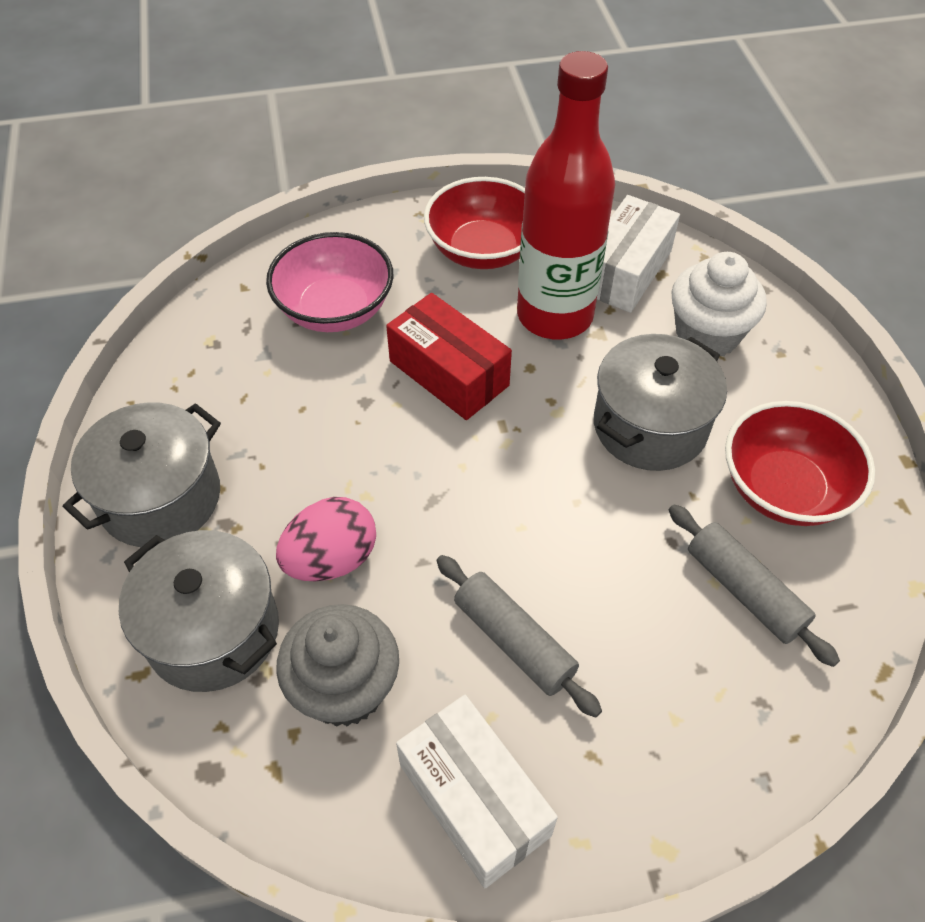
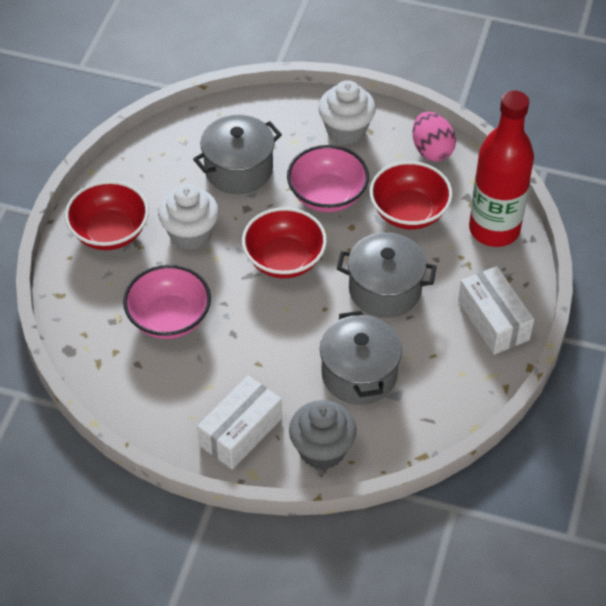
grey rolling pin: [437,555,602,718] [669,504,840,667] = 2 -> none = 0
pink bowl: [266,232,394,332] = 1 -> [123,265,211,339] [287,145,369,212] = 2
red bowl: [424,177,525,269] [725,401,875,526] = 2 -> [65,181,149,250] [242,207,327,278] [369,161,453,229] = 3
red box: [386,293,512,420] = 1 -> none = 0
white cupcake: [671,252,767,356] = 1 -> [158,184,219,250] [318,80,376,145] = 2

